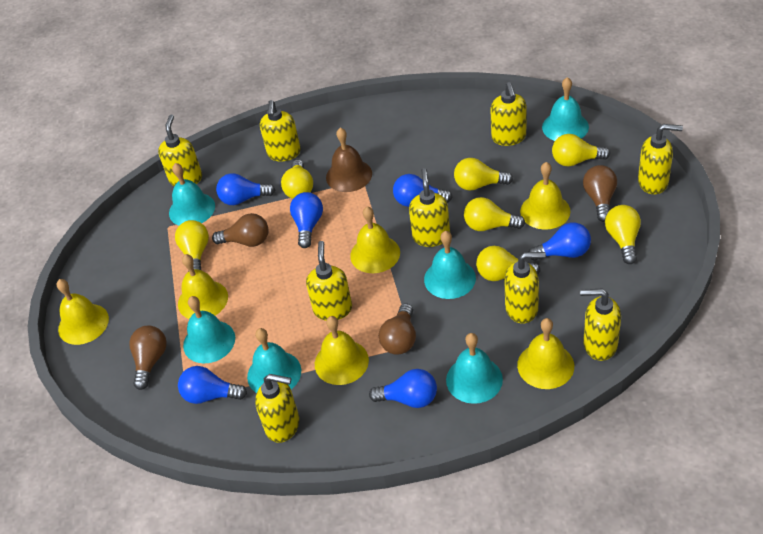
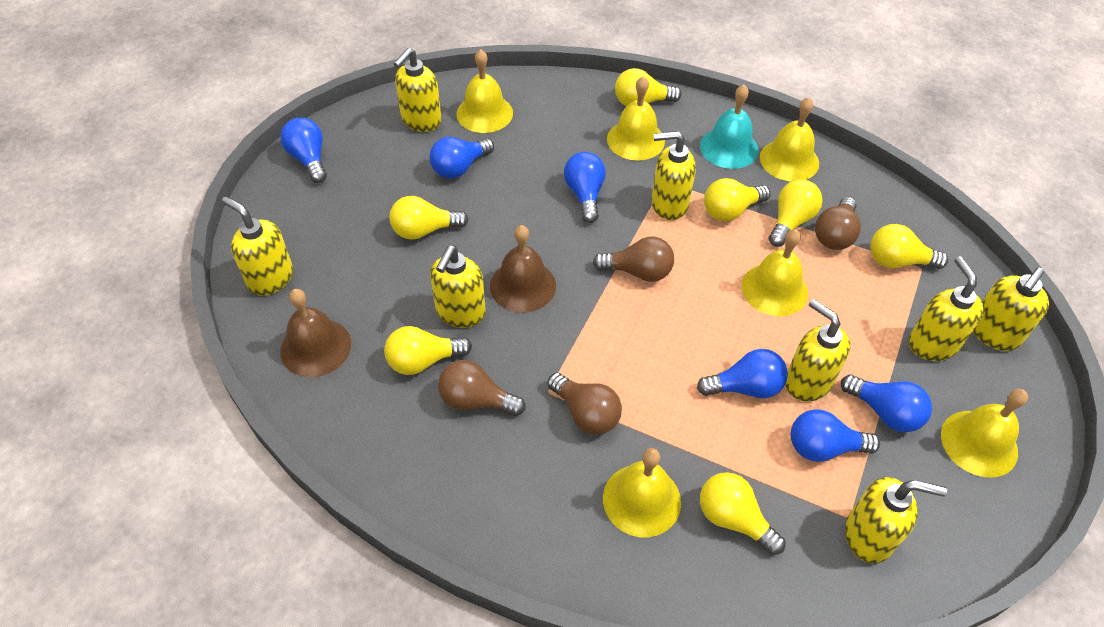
brown bell: [326,128,372,192] = 1 -> [280,289,351,377] [490,225,556,313] = 2
turquoise bell: [169,163,215,226] [183,296,235,363] [247,328,301,393] [424,231,476,299] [446,333,503,404] [542,77,589,141] = 6 -> [700,85,758,169] = 1
yellow soap dispenser: [158,115,202,186] [255,374,299,443] [260,100,301,161] [306,241,352,321] [409,168,450,247] [490,82,526,146] [504,252,545,324] [580,289,621,361] [638,124,683,194] = 9 -> [222,197,293,296] [393,48,442,132] [430,246,486,328] [651,131,696,220] [785,299,850,402] [845,477,947,564] [909,256,984,361] [973,268,1049,351] = 8

